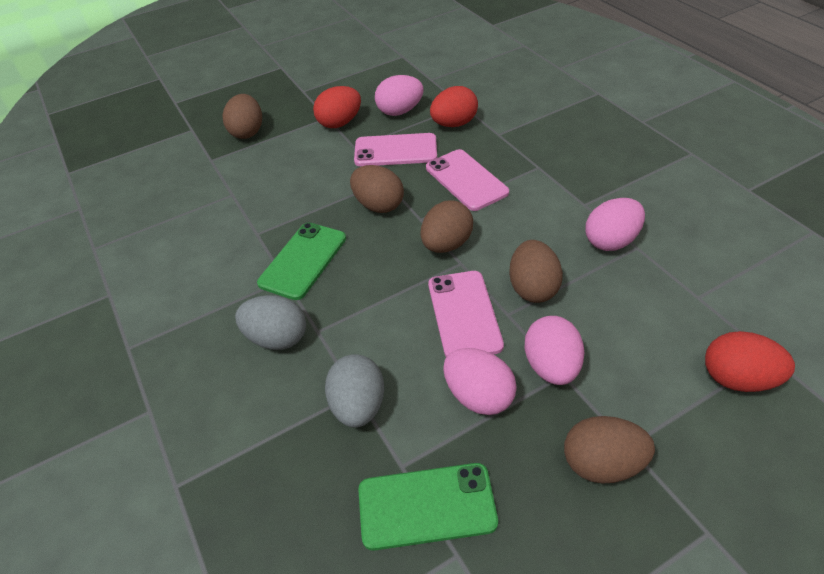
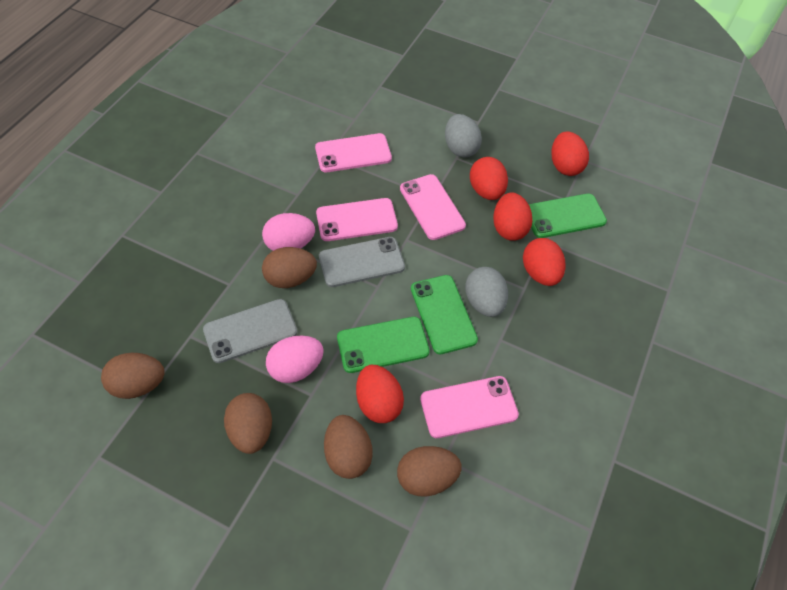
green phone: [257,222,346,300] [358,463,498,551] = 2 -> [337,317,430,373] [411,275,478,354] [528,194,607,238] = 3
grey phone: none = 0 -> [203,299,297,363] [319,237,405,287] = 2
pink egg: [375,75,424,116] [443,348,517,415] [524,316,584,385] [586,198,645,251] = 4 -> [262,213,315,251] [266,335,324,383] = 2
pink phone: [354,133,437,166] [426,149,509,211] [428,271,504,357] = 3 -> [315,133,392,172] [316,198,398,241] [400,174,466,240] [420,376,519,438] = 4
red egg: [313,86,361,128] [430,86,478,127] [705,331,795,392] = 3 -> [356,365,404,423] [470,157,508,200] [493,192,533,241] [523,238,565,286] [551,131,589,176] = 5

